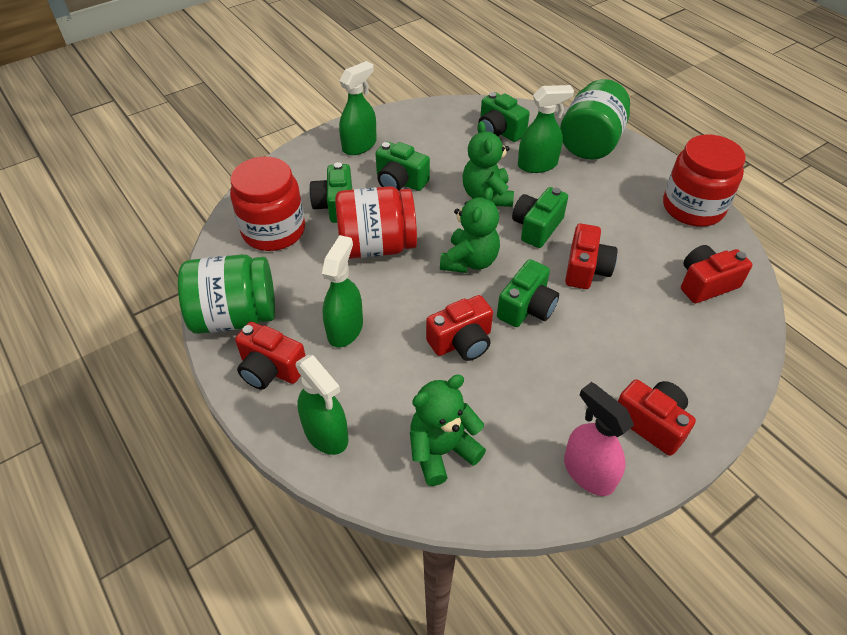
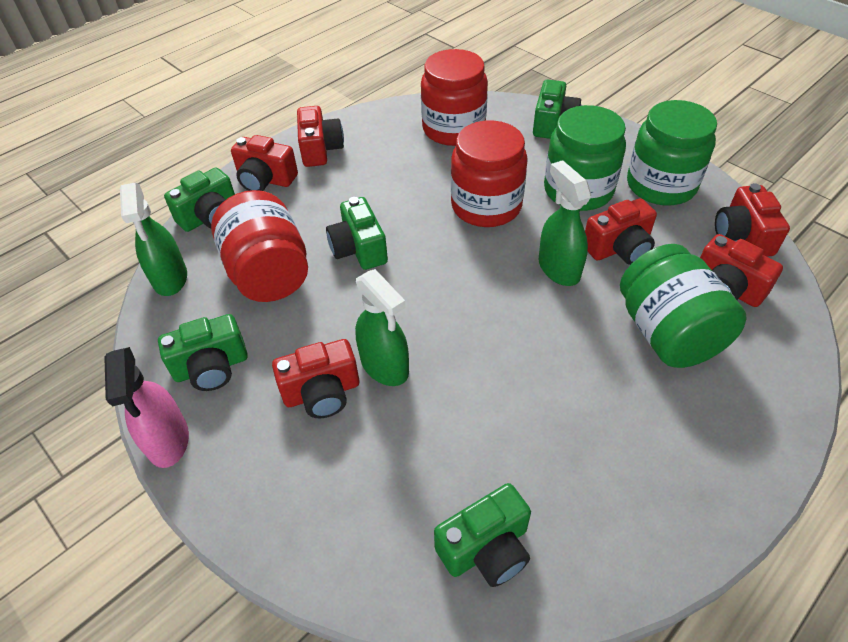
green jar: [178,254,275,334] [560,79,630,160] = 2 -> [544,105,626,211] [620,244,747,368] [627,100,717,205] = 3
green spray bottle: [296,355,349,455] [322,235,363,348] [339,61,377,155] [518,85,574,173] = 4 -> [120,182,187,296] [355,269,409,386] [539,160,591,286] = 3
green teddy bear: [410,375,486,486] [440,187,500,273] [462,121,514,207] = 3 -> none = 0
red camera: [235,322,306,390] [426,295,493,361] [565,224,618,289] [618,379,696,456] [681,245,752,303] = 5 -> [231,135,298,191] [272,339,359,418] [297,106,344,167] [585,198,657,265] [700,234,783,307] [715,183,790,257] = 6

